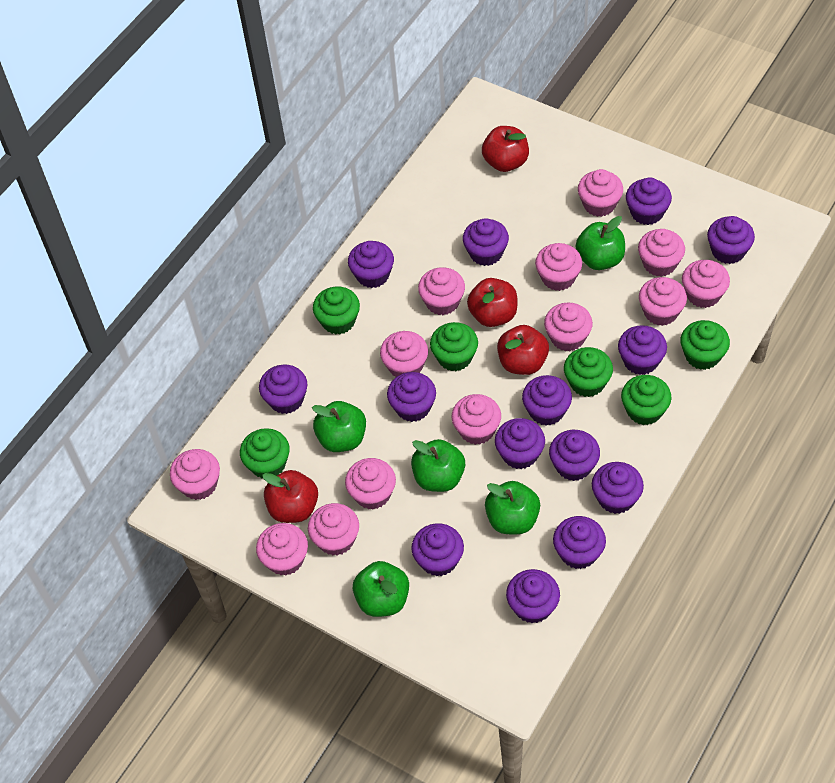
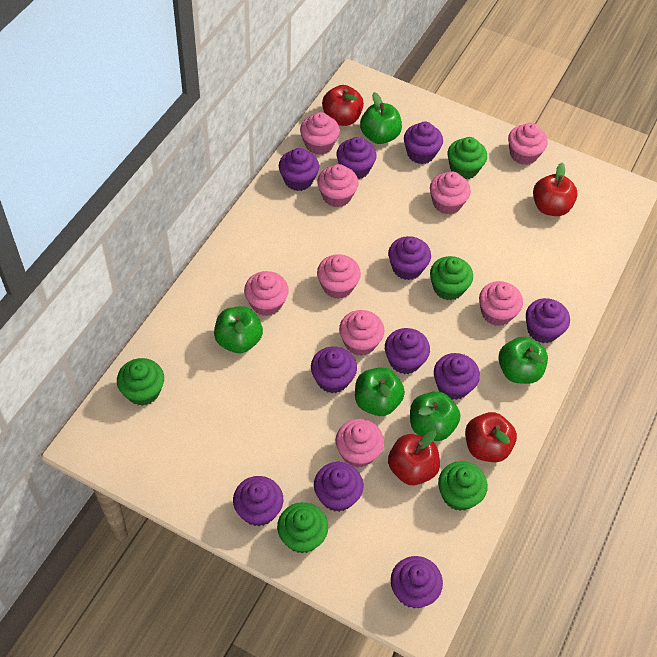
green cupcake: [240,428,290,479] [313,287,360,335] [430,322,478,371] [564,347,613,397] [621,375,672,425] [680,320,730,370] = 6 -> [117,358,164,406] [277,502,328,554] [430,256,473,300] [438,461,488,511] [448,137,487,179] = 5
pink cupcake: [170,449,220,500] [256,523,308,576] [308,503,359,556] [345,458,396,509] [380,331,428,377] [418,267,465,315] [451,394,501,445] [535,243,582,291] [544,302,593,351] [578,169,623,217] [638,229,685,277] [639,277,687,326] [682,260,730,308] = 13 -> [244,271,289,316] [300,112,340,155] [317,164,358,207] [317,254,361,299] [336,419,384,468] [339,310,384,356] [430,171,471,214] [479,281,523,326] [508,123,548,165] = 9
purple cupcake: [259,364,307,414] [348,241,394,288] [387,372,436,422] [411,523,464,576] [463,218,509,266] [495,418,545,469] [506,569,560,623] [522,375,572,426] [549,430,600,481] [553,516,606,569] [592,462,644,514] [618,325,667,375] [626,177,672,225] [707,216,755,264] = 14 -> [233,476,283,526] [279,148,319,191] [311,347,357,393] [314,462,364,512] [336,137,377,179] [385,328,430,374] [388,236,431,280] [391,556,443,608] [404,122,443,164] [434,353,480,400] [526,298,570,343] = 11

